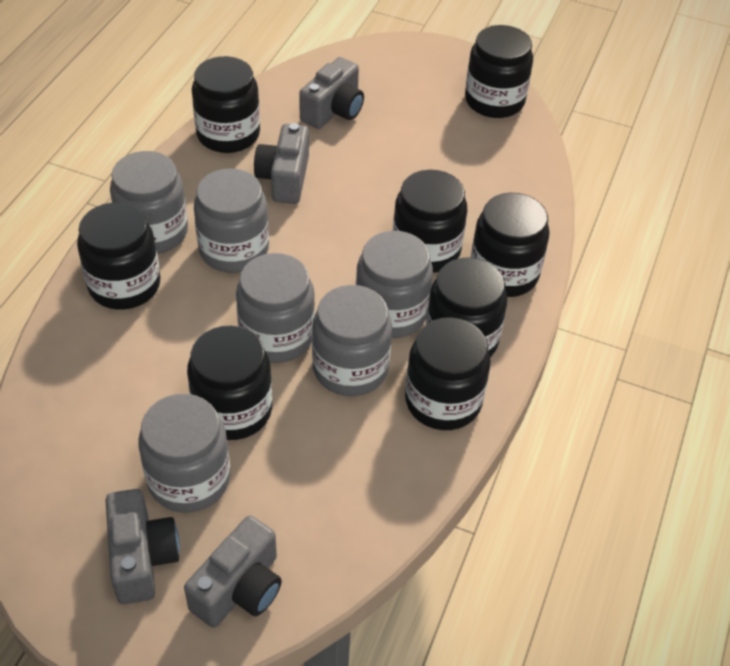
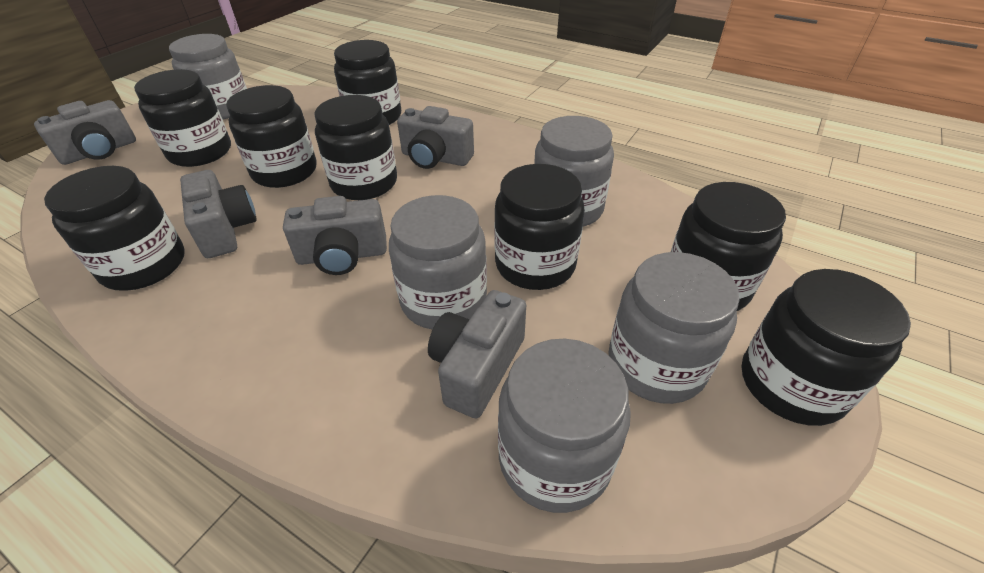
grey camera: [106,489,180,604] [184,515,282,628] [254,123,309,204] [299,57,364,129] = 4 -> [34,100,136,165] [180,170,257,258] [283,196,387,275] [397,106,474,169] [428,290,526,418] = 5
grey jar: [110,151,188,254] [138,394,231,513] [194,168,269,273] [236,253,315,363] [312,285,392,396] [356,231,433,338] = 6 -> [169,34,247,119] [389,195,487,330] [498,338,631,513] [534,116,614,226] [608,252,740,404] = 5

